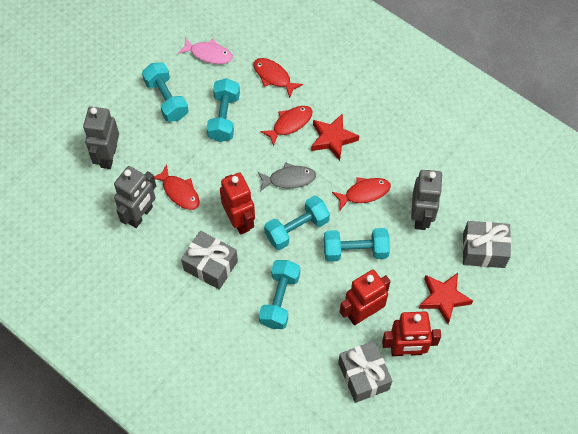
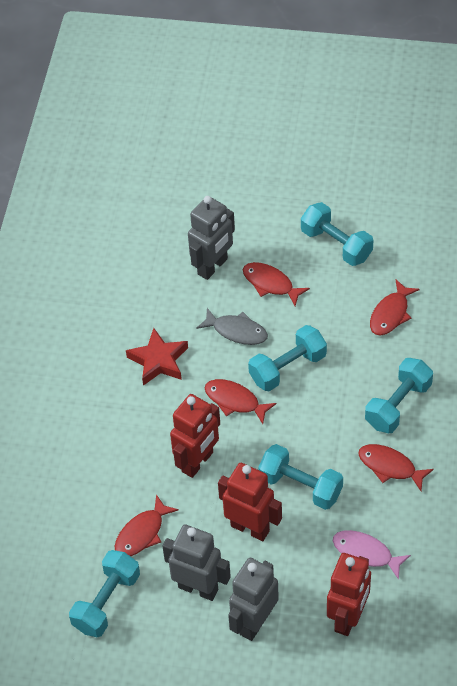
grey gift: [181,231,238,290] [338,341,392,403] [462,221,511,268] = 3 -> none = 0
red fish: [154,165,200,210] [254,58,303,98] [260,106,313,147] [332,177,391,210] = 4 -> [115,494,179,557] [205,379,276,424] [243,262,310,306] [358,444,434,491] [370,280,420,336] = 5
red star: [311,113,359,161] [419,273,473,324] = 2 -> [126,328,188,386] = 1

